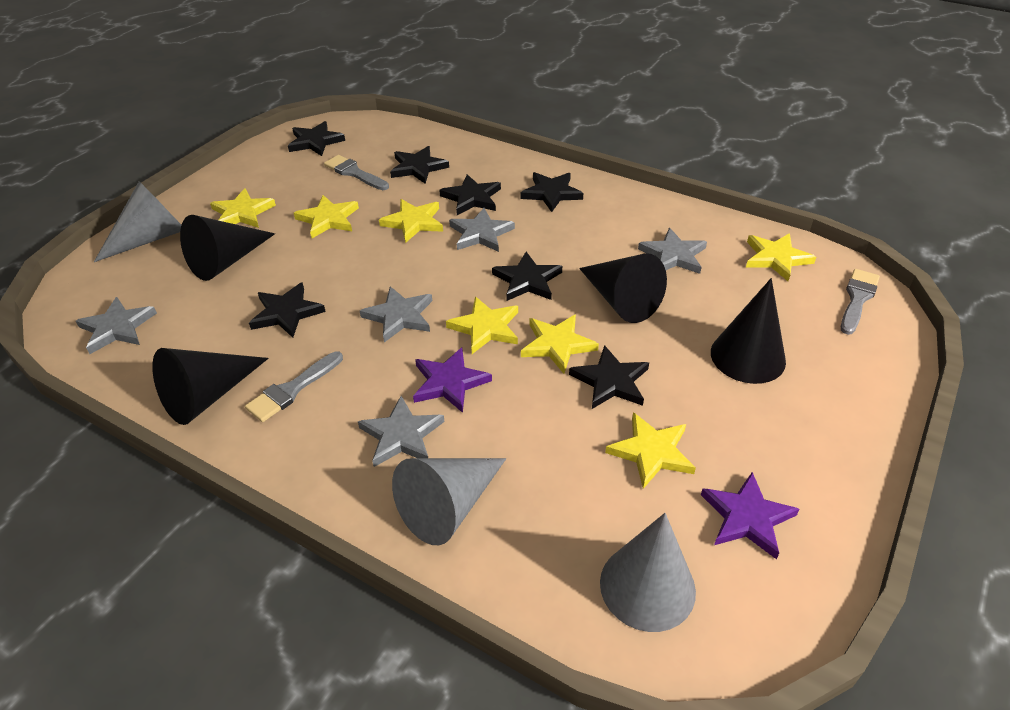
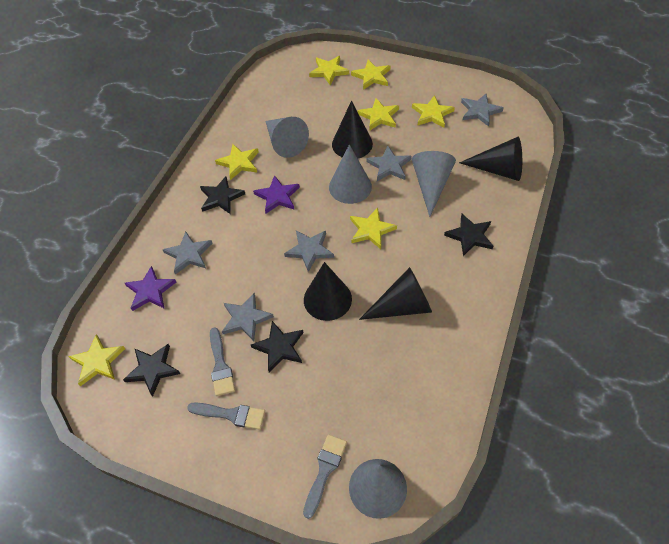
black star: [249,282,326,338] [288,121,345,156] [390,146,449,184] [439,174,501,215] [492,252,562,301] [520,172,583,212] [569,345,649,409] = 7 -> [123,344,181,397] [200,176,245,214] [251,321,304,372] [444,214,493,256] = 4
grey cone: [94,181,181,262] [392,458,506,545] [600,513,696,632] = 3 -> [265,117,309,158] [329,144,372,204] [349,459,407,519] [412,151,456,217] = 4

